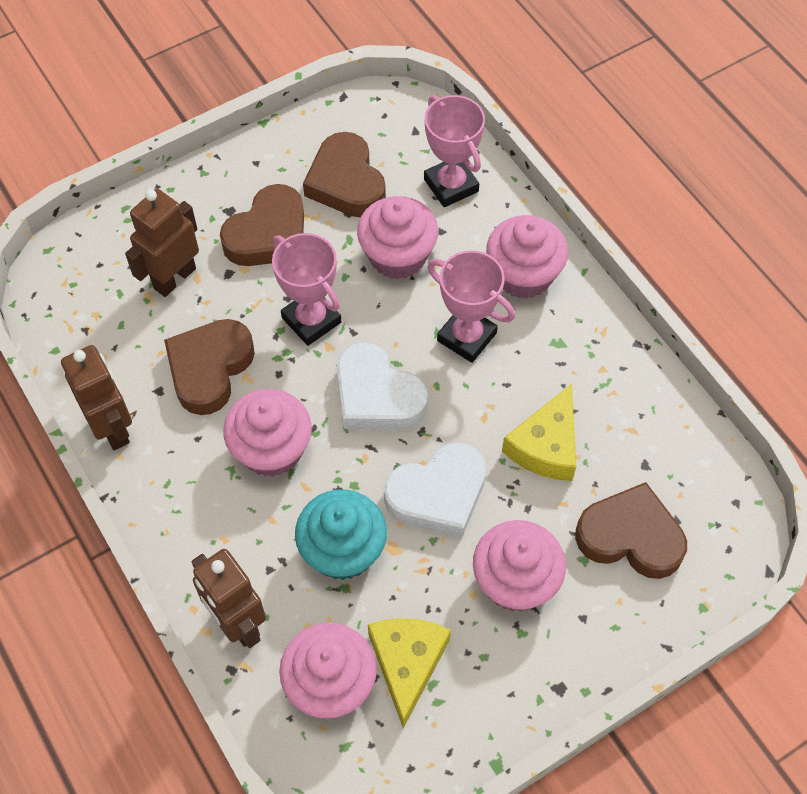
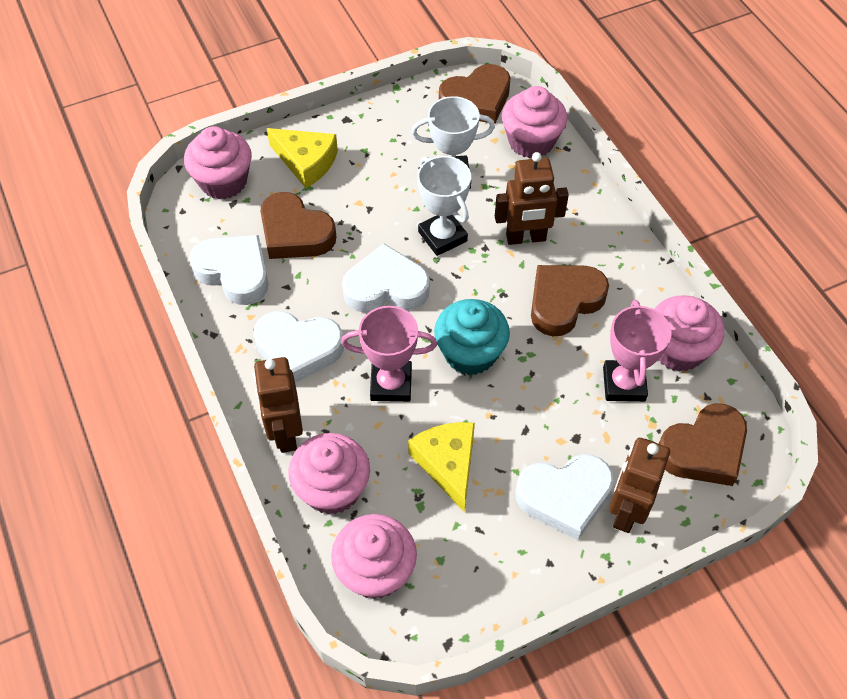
pink trophy: [272,233,341,346] [424,95,485,207] [428,250,515,363] = 3 -> [341,306,437,402] [603,300,671,402] = 2
white heart: [337,342,428,430] [384,442,486,537] = 2 -> [189,235,269,305] [254,311,344,383] [342,243,430,312] [515,454,614,540] = 4
white trophy: none = 0 -> [411,96,495,189] [417,156,471,256] = 2

